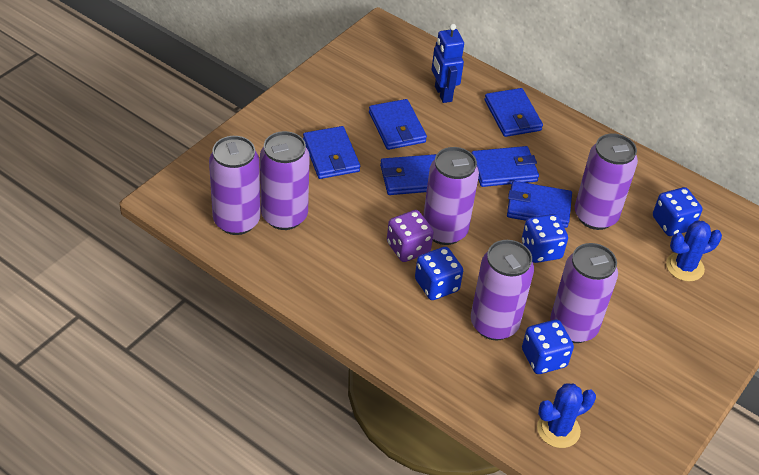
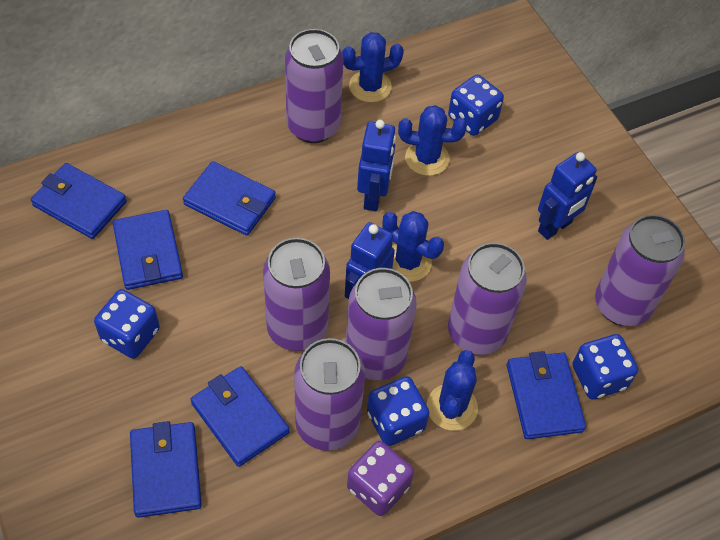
blue cactus: [537,384,596,448] [666,220,722,281] = 2 -> [342,32,404,103] [383,211,444,282] [398,105,467,176] [427,350,478,431] = 4
blue robot: [432,24,464,103] = 1 -> [345,222,395,299] [357,120,396,211] [538,152,597,240] = 3

